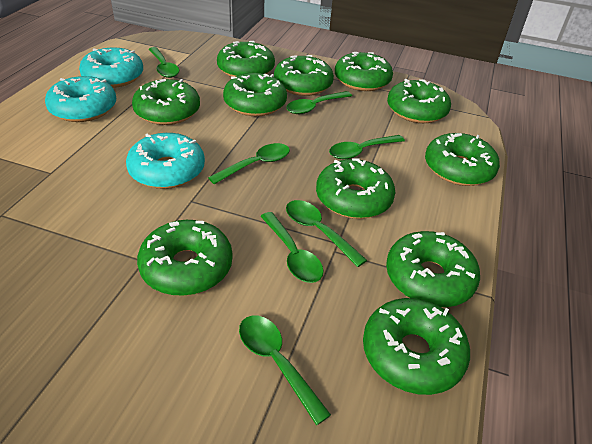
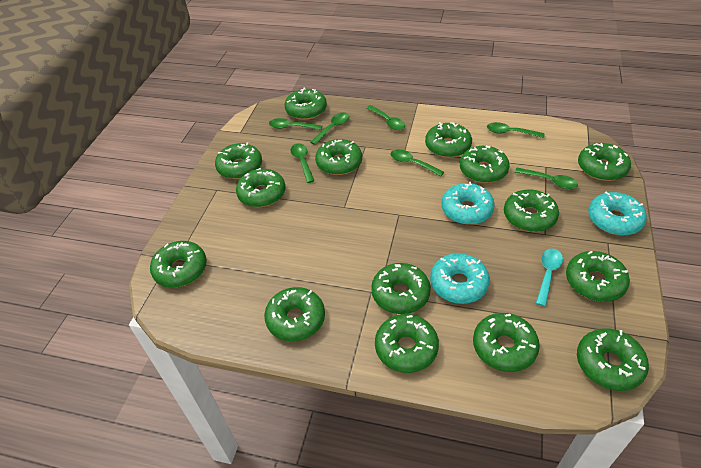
green donut: [132,79,200,125] [137,220,233,296] [217,41,275,77] [223,73,287,116] [274,55,334,96] [316,159,395,219] [335,52,393,91] [363,298,470,395] [386,231,480,307] [387,79,451,123] [425,133,500,186] = 11 -> [150,241,207,287] [215,143,262,179] [236,168,286,207] [264,287,325,341] [285,87,327,120] [315,139,362,175] [371,263,431,314] [375,314,439,373] [425,122,472,158] [460,146,510,183] [473,313,540,372] [504,189,559,232] [566,251,630,302] [577,328,649,391] [578,143,631,181] = 15
turquoise spoon: none = 0 -> [536,248,563,306] = 1

